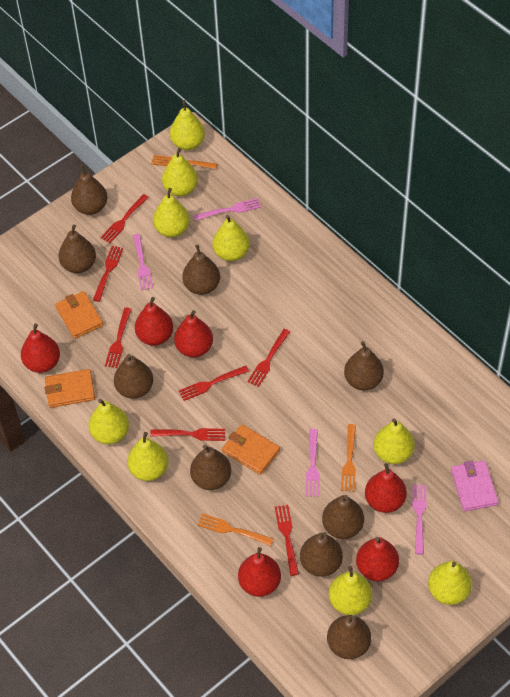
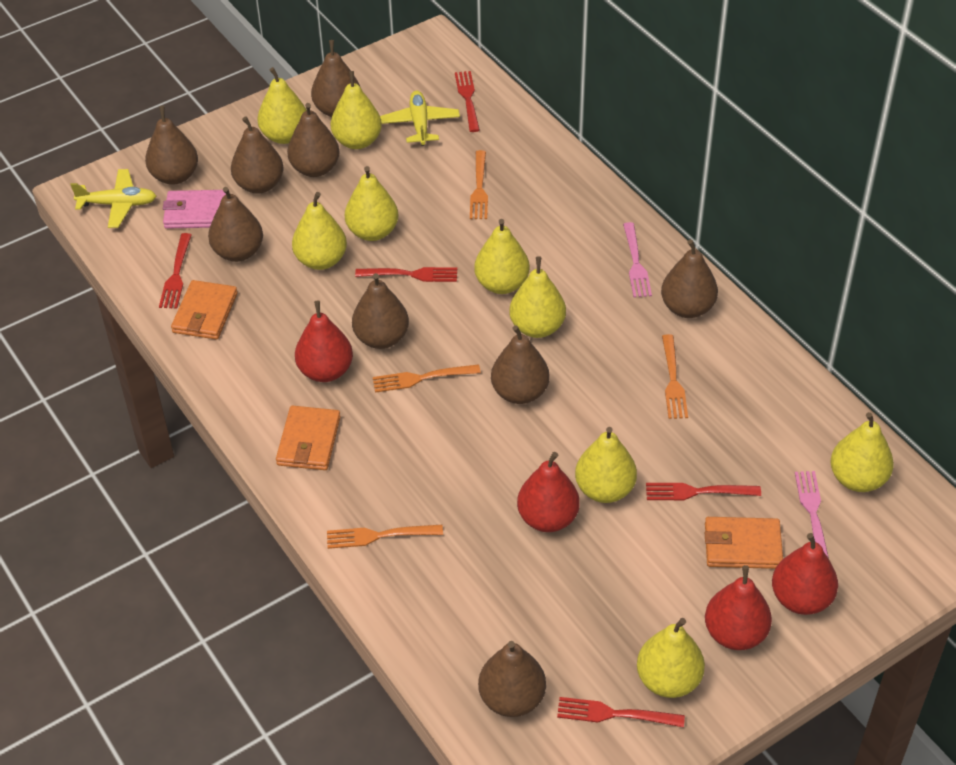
orange fork: [151,155,217,169] [197,513,274,546] [341,424,356,492] = 3 -> [327,525,443,549] [373,364,481,393] [470,150,488,219] [662,334,688,419] = 4
pink fork: [133,234,153,290] [194,198,261,221] [306,429,320,497] [412,484,426,555] = 4 -> [623,222,652,297] [795,471,829,559] = 2
red fork: [93,246,123,302] [100,194,149,243] [105,308,132,368] [150,428,225,441] [179,366,249,401] [247,329,290,387] [275,505,299,576] = 7 -> [159,233,192,309] [355,267,457,282] [455,71,480,132] [557,697,685,727] [646,483,761,500] = 5
red pear: [21,324,60,373] [135,297,173,346] [174,310,213,357] [238,547,281,597] [356,537,399,581] [365,463,407,513] = 6 -> [295,301,353,382] [517,452,580,532] [705,565,772,650] [772,533,838,615] = 4
yellow plane: none = 0 -> [70,169,156,228] [380,91,460,146] = 2

